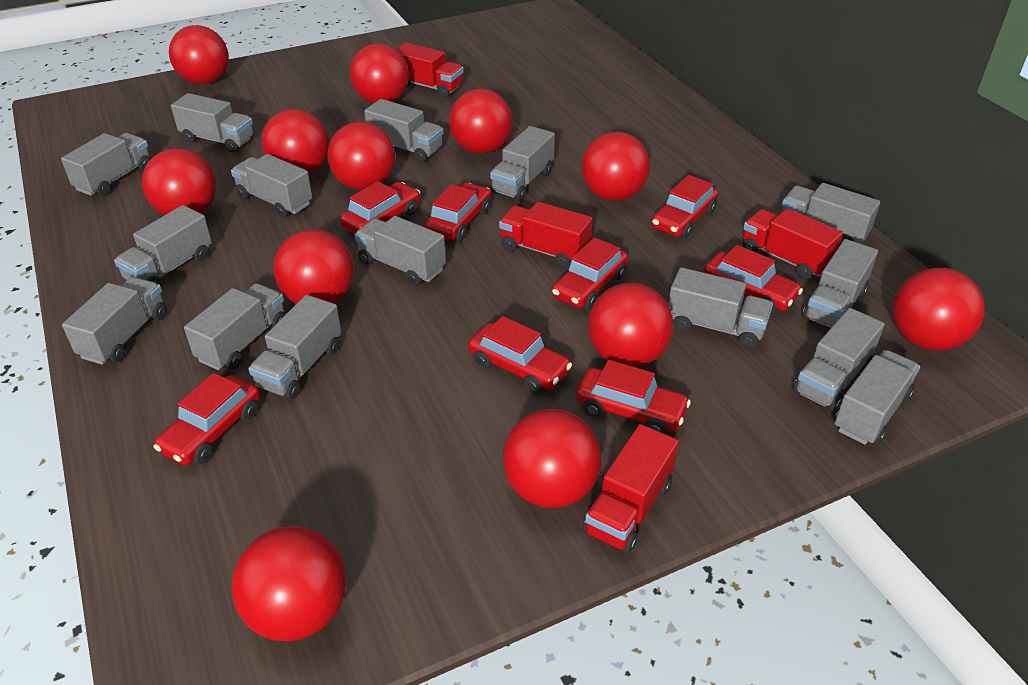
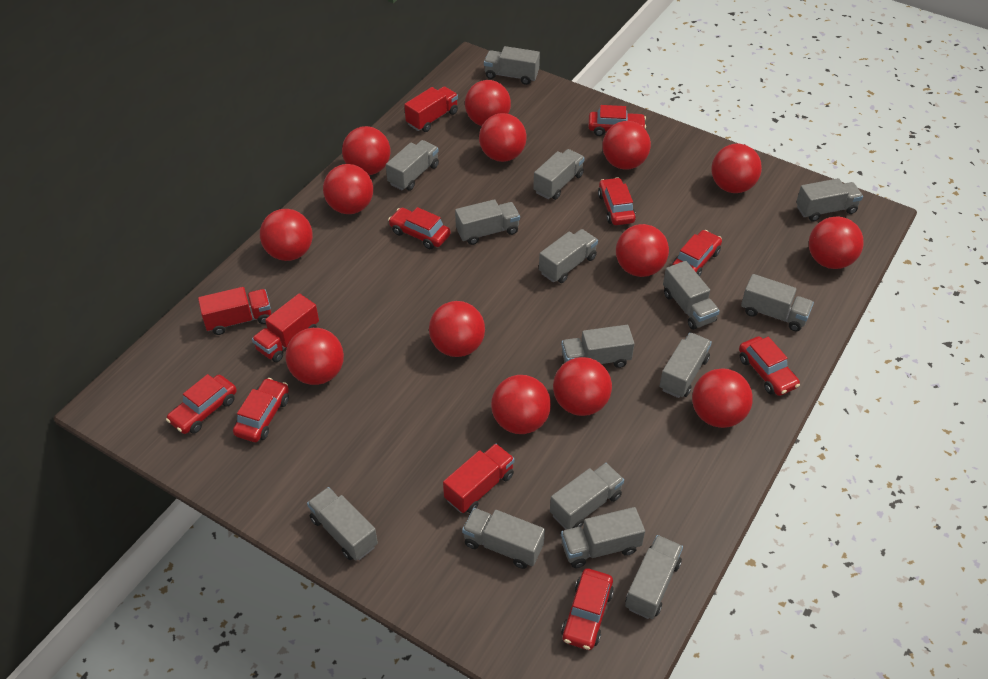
red ball: [142,148,216,215] [169,25,229,84] [231,526,346,641] [262,109,329,174] [273,229,354,304] [327,122,395,190] [350,43,409,104] [449,88,513,154] [503,409,601,508] [581,132,650,201] [588,283,673,367] [893,268,985,351] = 12 -> [260,209,313,261] [286,328,344,385] [323,164,373,214] [342,126,391,175] [429,301,485,357] [465,80,511,126] [479,113,526,162] [491,375,551,434] [553,357,612,416] [602,121,651,170] [616,224,669,277] [692,368,753,428] [711,144,762,193] [809,217,864,269] = 14

